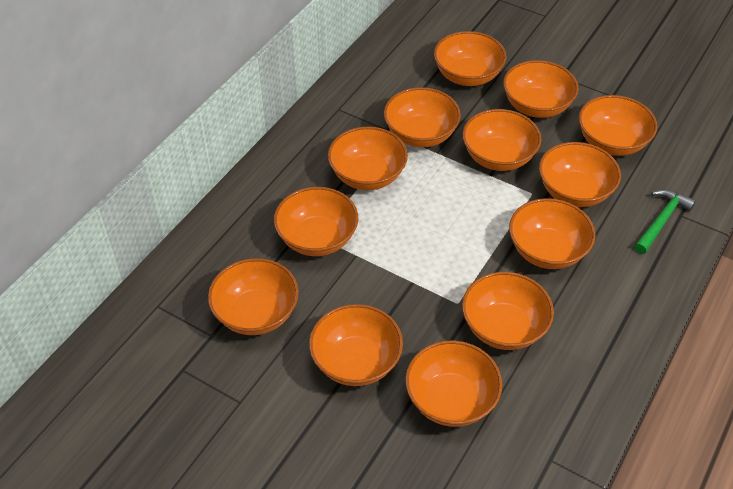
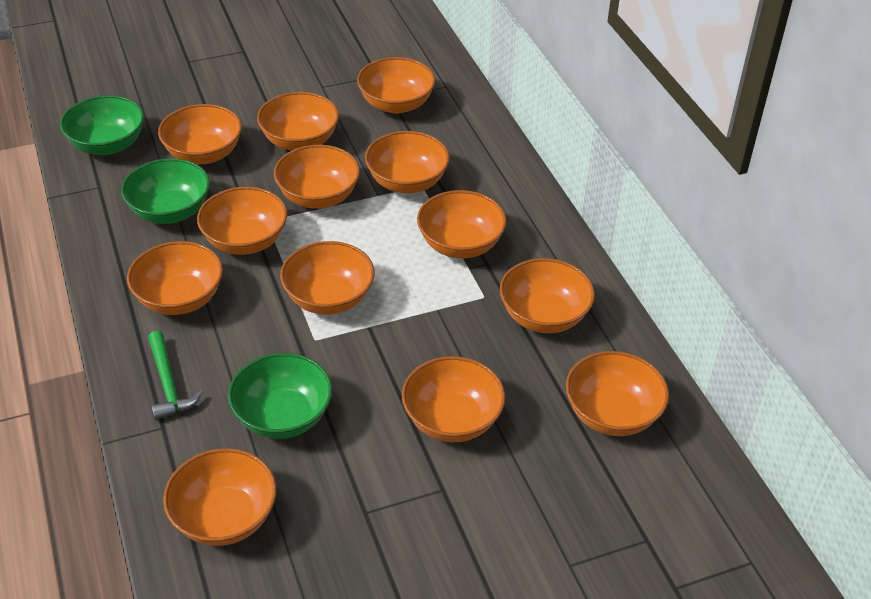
green bowl: none = 0 -> [60,95,144,155] [121,158,210,224] [228,353,332,439] = 3

